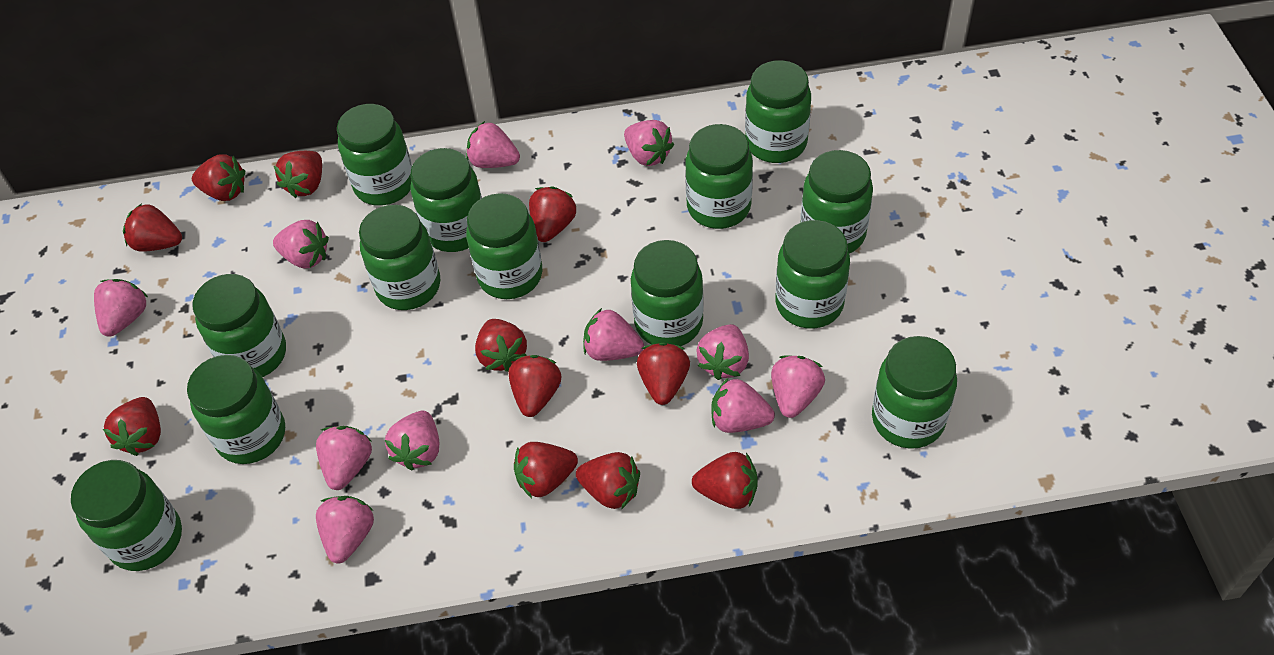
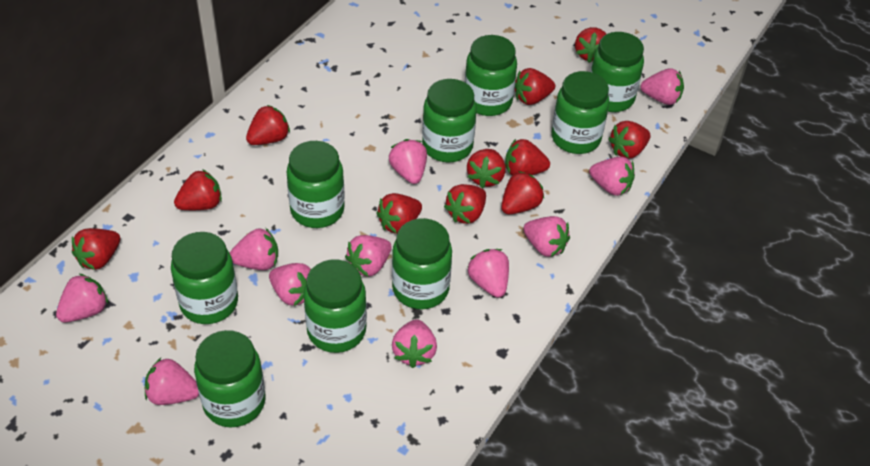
green jar: [71,460,182,571] [187,355,285,464] [193,274,286,377] [337,104,412,206] [359,205,440,310] [410,148,482,252] [466,193,542,299] [631,240,704,346] [685,124,753,229] [745,60,811,163] [775,220,850,329] [801,150,873,253] [872,336,957,449] = 13 -> [171,232,238,324] [194,330,265,427] [287,141,345,228] [304,259,367,353] [392,218,452,309] [422,79,477,162] [465,35,517,116] [552,71,609,154] [590,32,644,112] = 9

